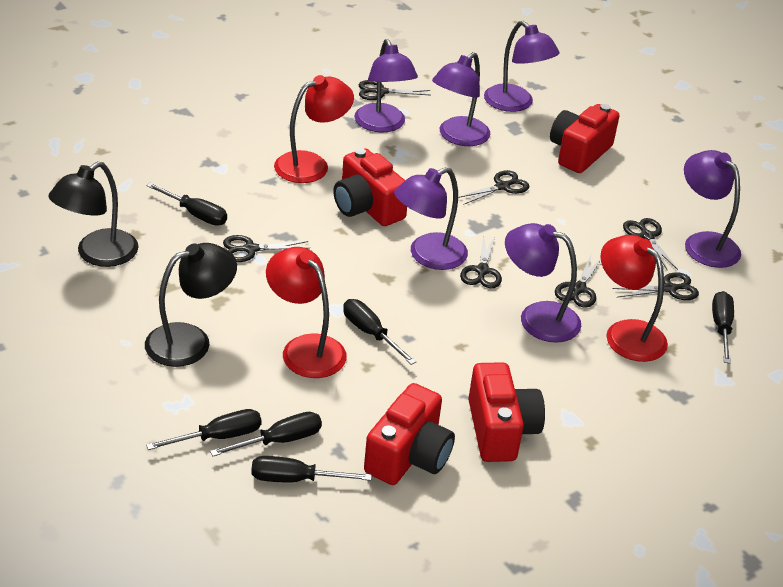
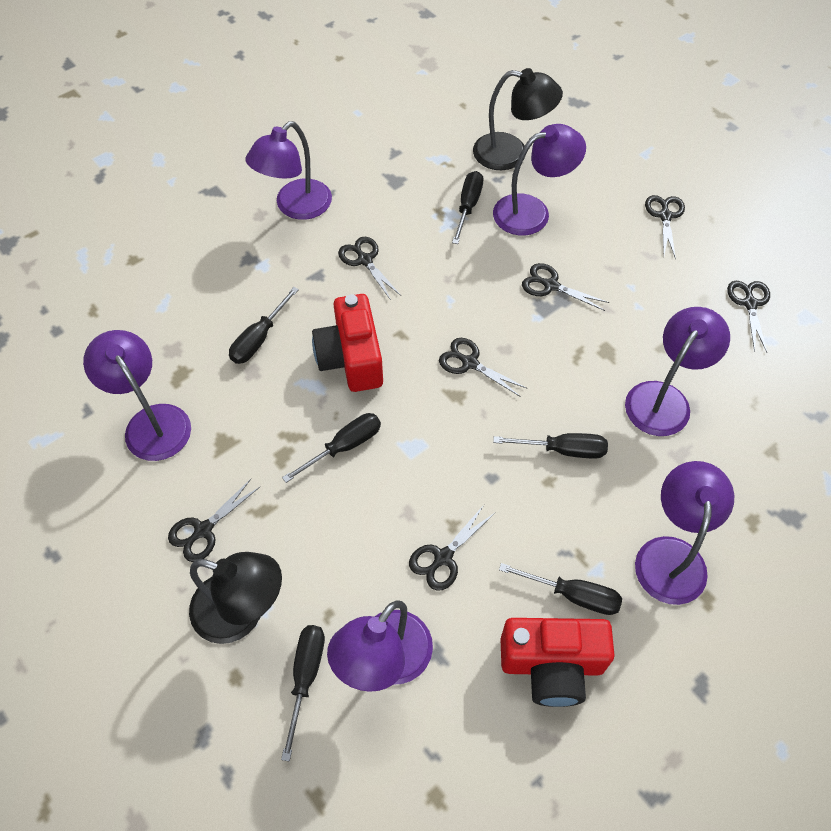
red camera: [333,148,407,226] [364,383,455,485] [468,362,545,462] [550,104,619,173] = 4 -> [312,294,383,392] [500,618,615,707] = 2
red lamp: [266,247,347,378] [274,75,354,183] [600,235,668,362] = 3 -> none = 0

